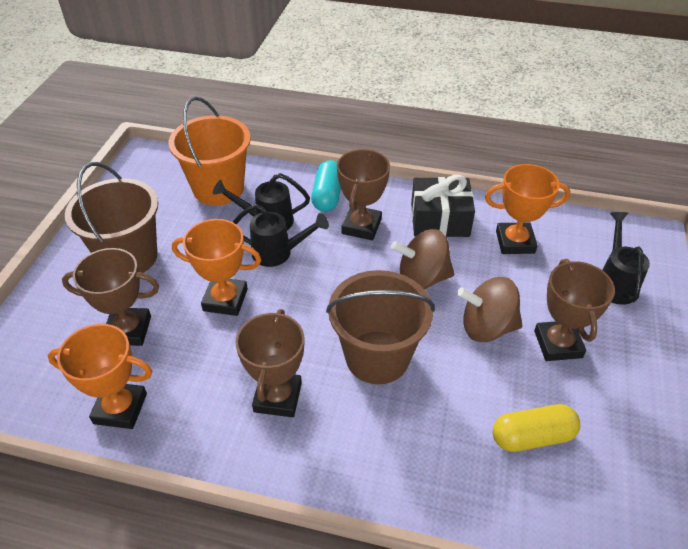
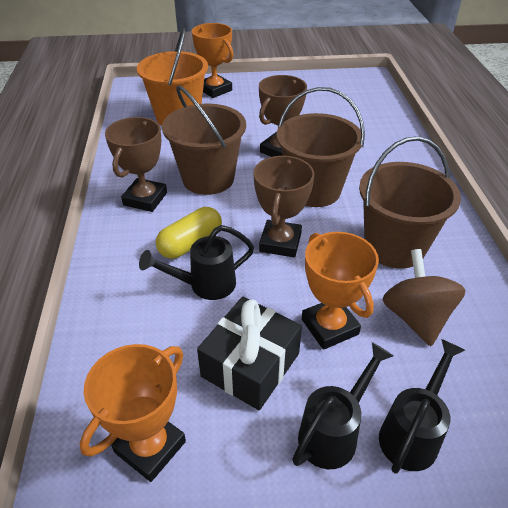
brown bucket: [65,162,158,273] [326,270,435,384] = 2 -> [162,85,246,195] [276,87,365,207] [359,136,461,269] = 3
brown spinning top: [391,229,454,290] [457,277,522,342] = 2 -> [382,249,466,346] = 1
brown trophy: [62,248,159,346] [235,309,304,417] [337,149,390,240] [534,259,615,361] = 4 -> [105,117,167,212] [253,156,314,257] [259,75,307,157] = 3
turquoise capsule: [311,160,341,212] = 1 -> none = 0

